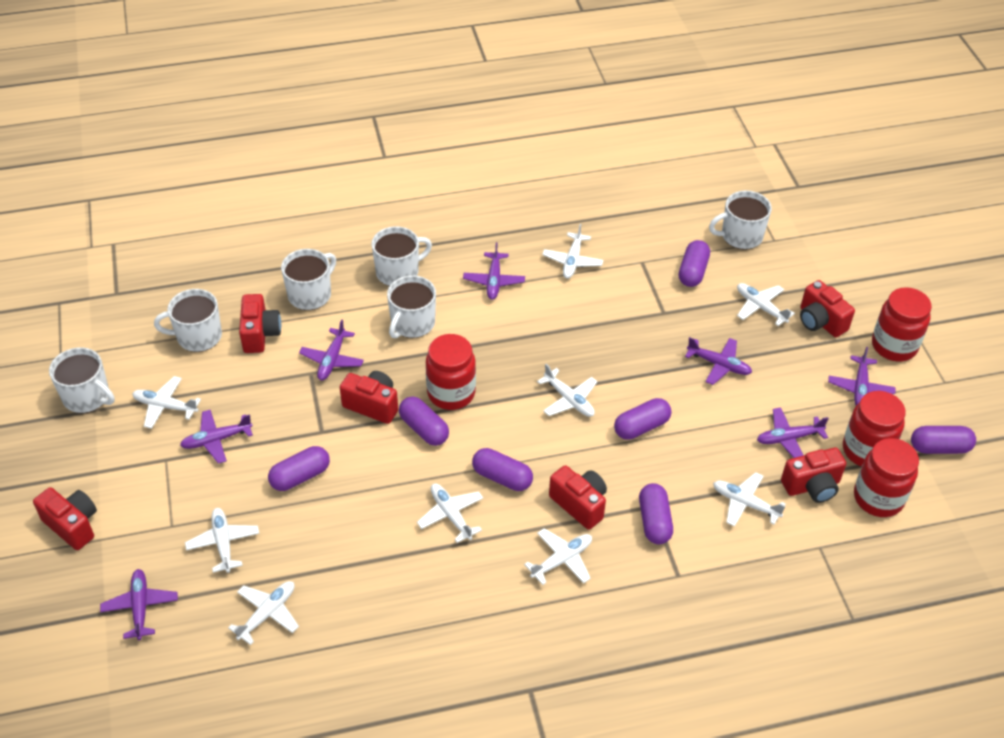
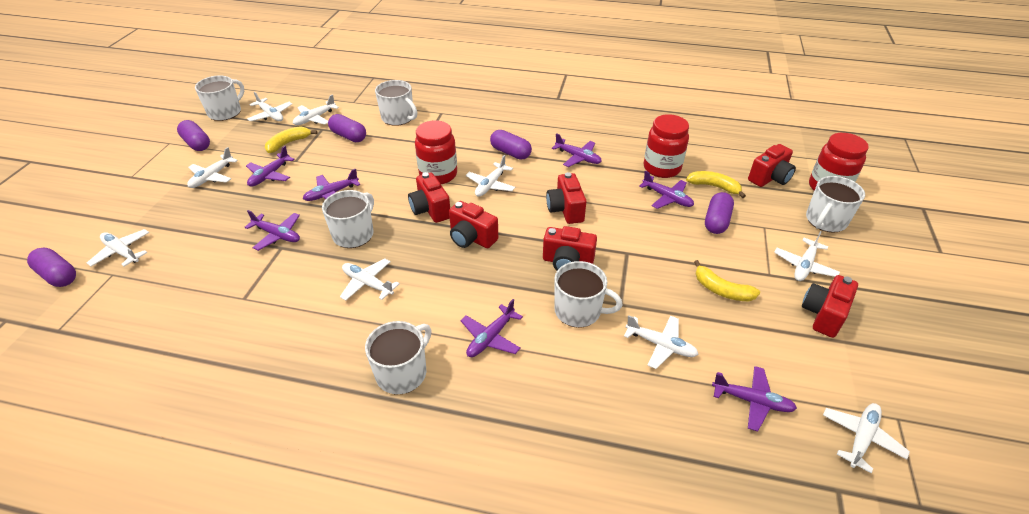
purple capsule: [268,446,330,491] [399,397,449,446] [472,448,533,491] [614,398,672,440] [639,483,673,544] [679,240,710,287] [911,426,976,454] = 7 -> [27,248,76,287] [177,120,210,151] [328,114,366,142] [490,130,532,160] [705,192,734,234] = 5
red jar: [426,334,476,410] [843,391,905,467] [854,438,919,517] [872,287,932,362] = 4 -> [415,120,457,184] [644,114,689,178] [809,133,869,191] = 3
yellow banana: none = 0 -> [265,126,317,153] [686,171,746,198] [694,260,760,301] = 3

